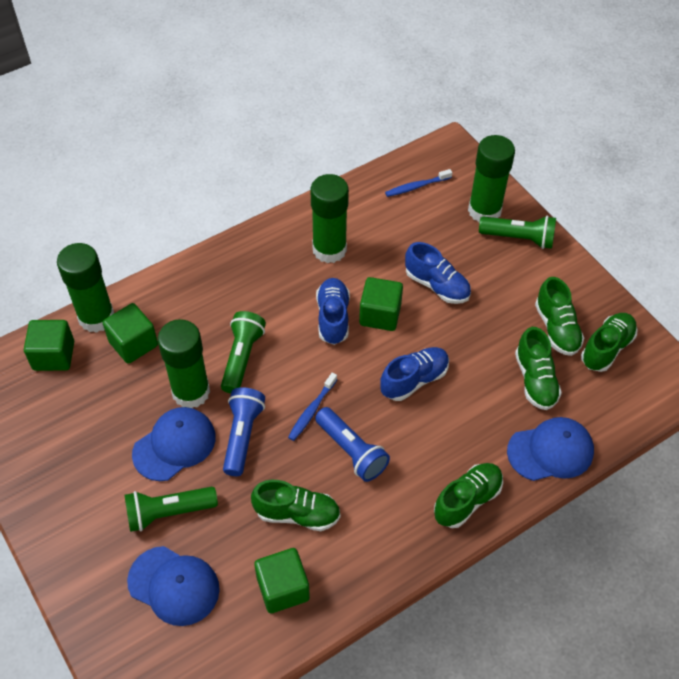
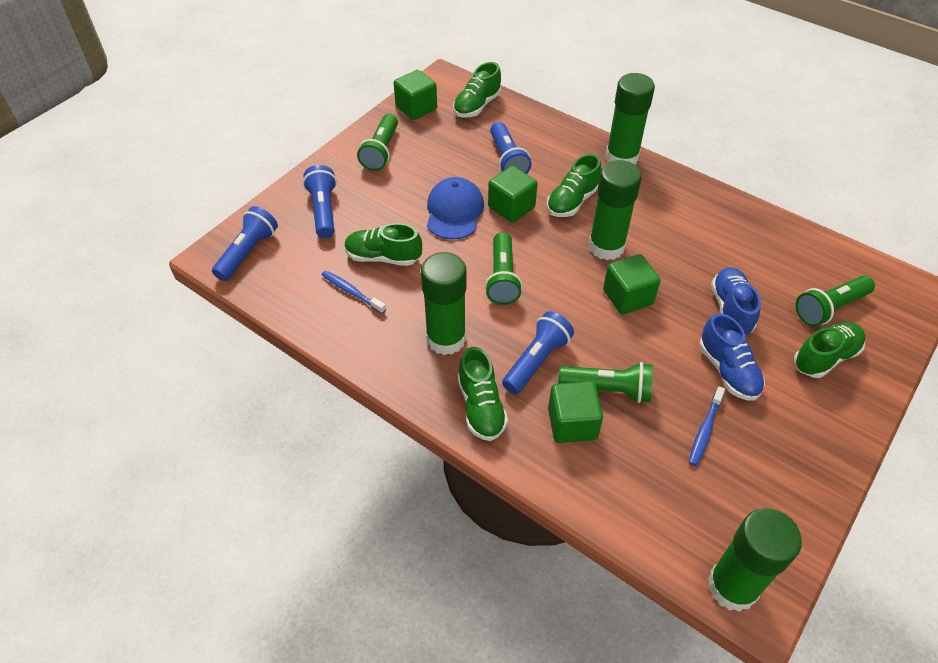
blue cap: [127,546,220,626] [132,407,216,481] [507,417,594,481] = 3 -> [427,177,484,239] = 1
blue flashlight: [223,387,265,476] [315,407,390,482] = 2 -> [212,206,278,281] [303,165,337,238] [490,122,531,174] [502,311,574,394] = 4
blue shoe: [316,278,350,345] [380,347,449,401] [405,242,471,304] = 3 -> [699,313,765,401] [711,267,761,335] = 2
green flashlight: [124,487,218,532] [221,311,266,394] [479,216,556,249] = 3 -> [357,114,398,171] [485,232,522,305] [558,362,653,403] [796,275,875,326] = 4

